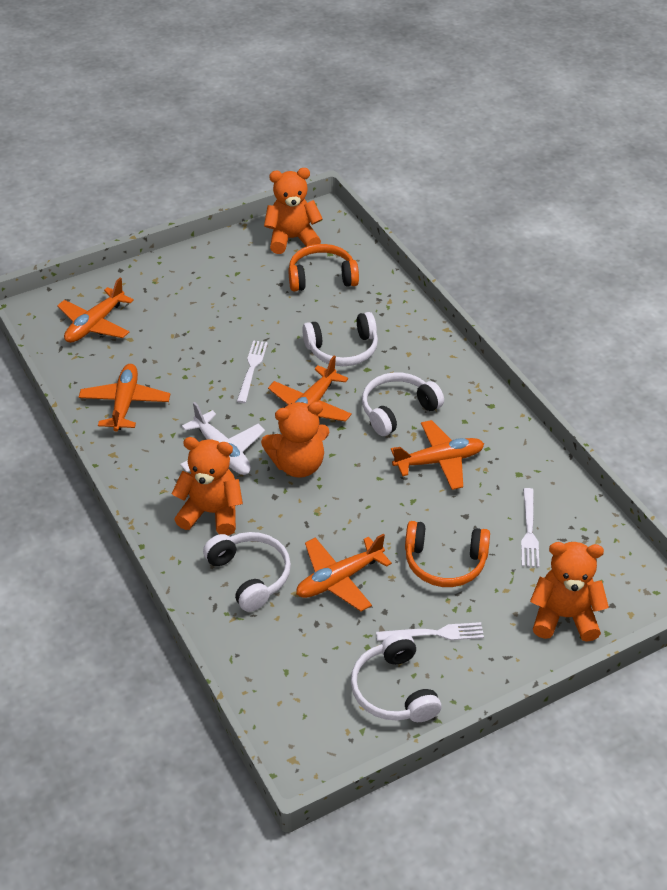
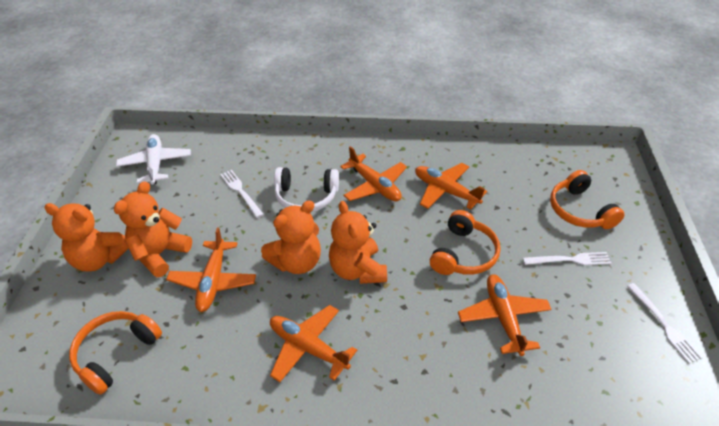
orange headphones: [288,244,359,291] [405,521,490,587] = 2 -> [69,311,162,395] [430,210,501,275] [550,170,625,229] = 3
white headphones: [203,532,291,612] [302,312,378,366] [351,632,441,722] [362,372,444,436] = 4 -> [274,167,339,212] = 1

